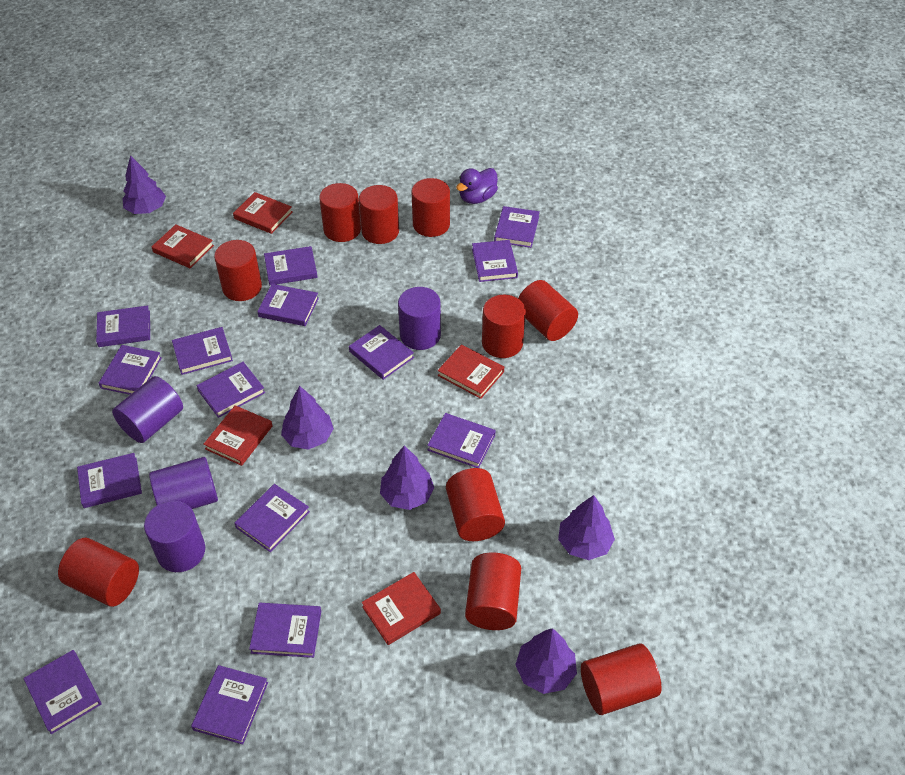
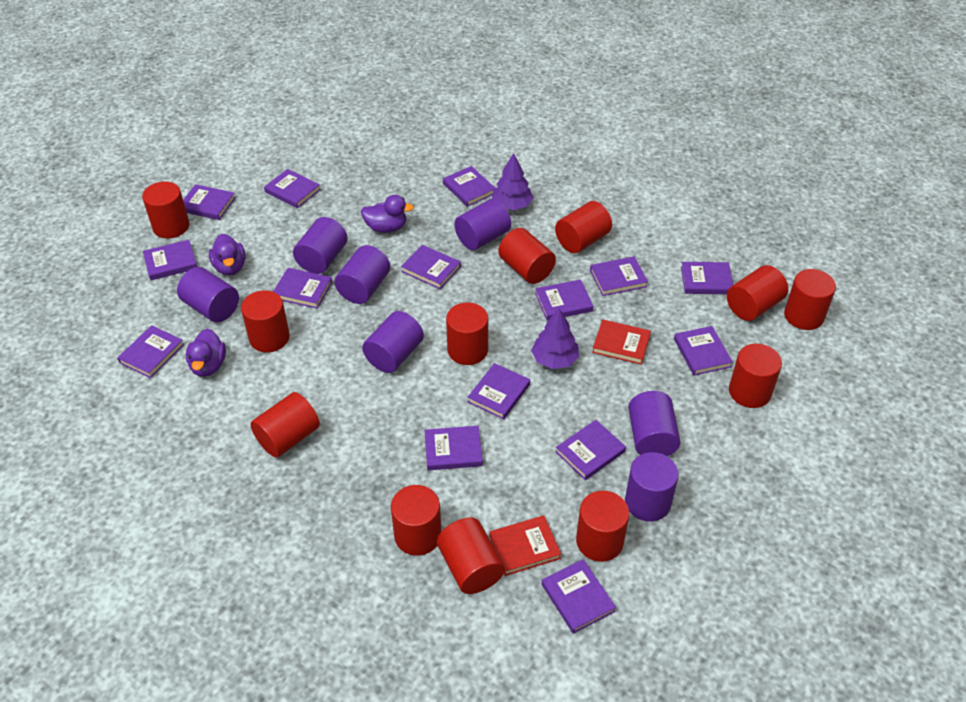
purple cylinder: [112,376,183,443] [144,501,205,572] [149,457,218,509] [398,287,441,350] = 4 -> [177,267,239,322] [293,217,348,274] [334,245,390,304] [362,311,424,373] [454,199,511,250] [625,452,679,522] [628,391,681,456] = 7
purple duck: [456,168,498,204] = 1 -> [186,329,226,377] [209,234,245,275] [361,195,414,233] = 3
purple tree: [122,155,166,214] [281,386,334,450] [380,446,434,510] [515,628,577,694] [558,495,615,560] = 5 -> [492,153,533,210] [531,308,579,369] = 2
red book: [151,224,214,268] [203,405,272,466] [233,192,292,234] [362,572,441,645] [438,344,504,399] = 5 -> [489,515,561,576] [592,320,651,365] = 2
red cylinder: [58,538,139,607] [214,240,262,301] [319,183,361,242] [359,185,399,244] [412,178,450,237] [446,468,505,541] [465,553,521,630] [482,295,526,358] [518,280,578,341] [581,644,662,715] = 10 -> [142,182,189,238] [241,290,290,353] [251,392,320,458] [391,485,442,556] [437,517,505,594] [446,302,488,365] [498,228,556,284] [555,201,612,253] [576,491,629,562] [727,265,788,321] [729,344,782,408] [784,269,836,330] = 12

